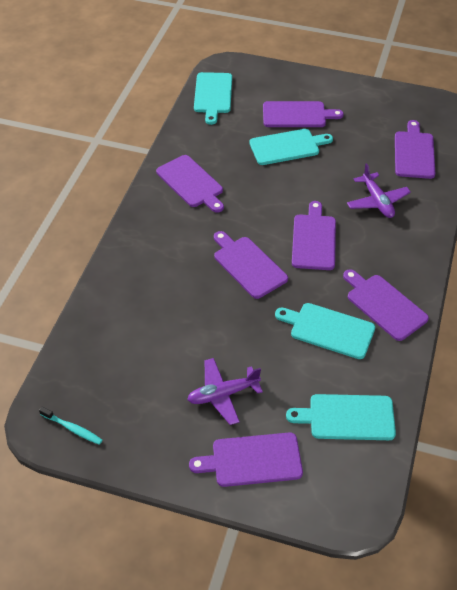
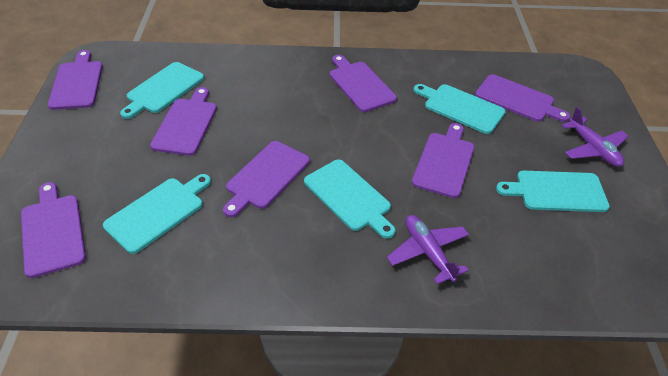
turquoise cutting board: [194,72,232,125] [249,129,333,165] [275,303,375,359] [286,394,396,440] = 4 -> [103,174,211,254] [120,62,204,119] [304,159,396,239] [413,84,506,134] [496,170,610,212] = 5
turquoise toothbrush: [39,406,102,445] = 1 -> none = 0

